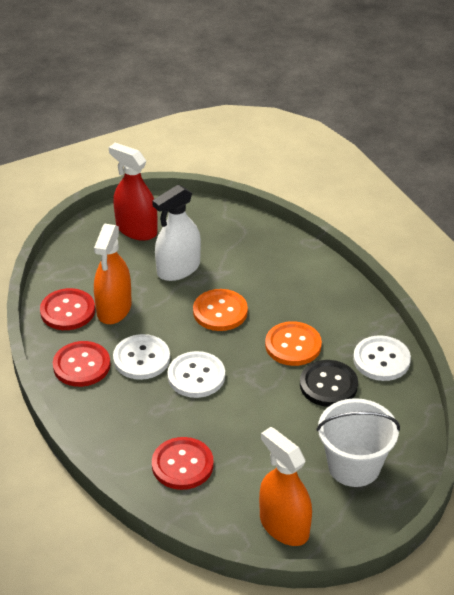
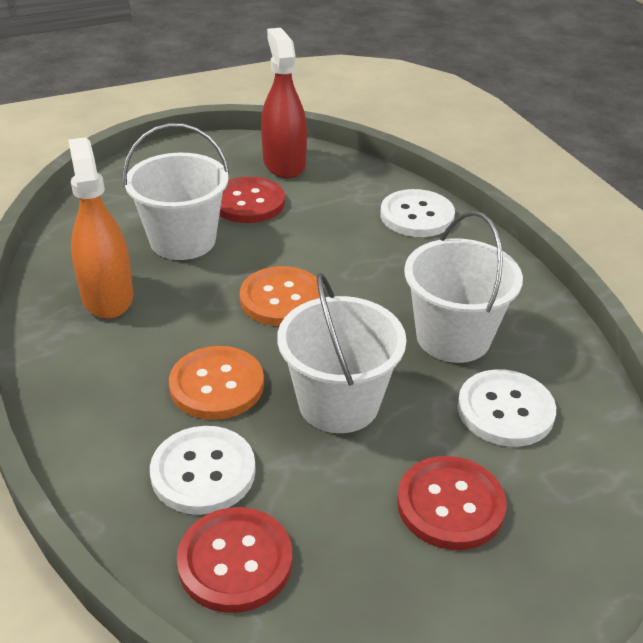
black button: [300,360,358,407] = 1 -> none = 0
orange spray bottle: [94,224,132,324] [259,427,312,546] = 2 -> [68,137,133,319] = 1
white bucket: [317,398,400,487] = 1 -> [123,123,229,260] [277,273,406,433] [404,211,523,363] = 3
white spray bottle: [152,185,201,281] = 1 -> none = 0

